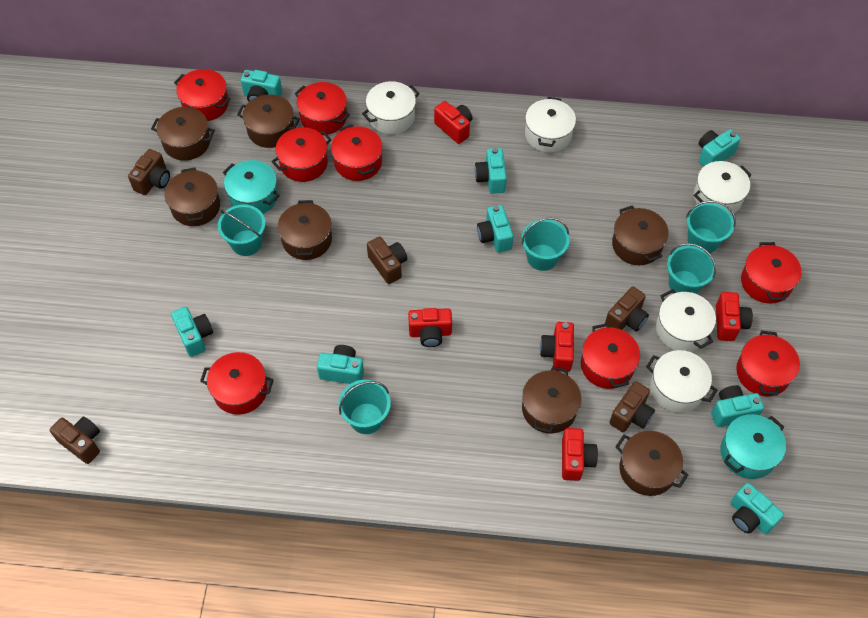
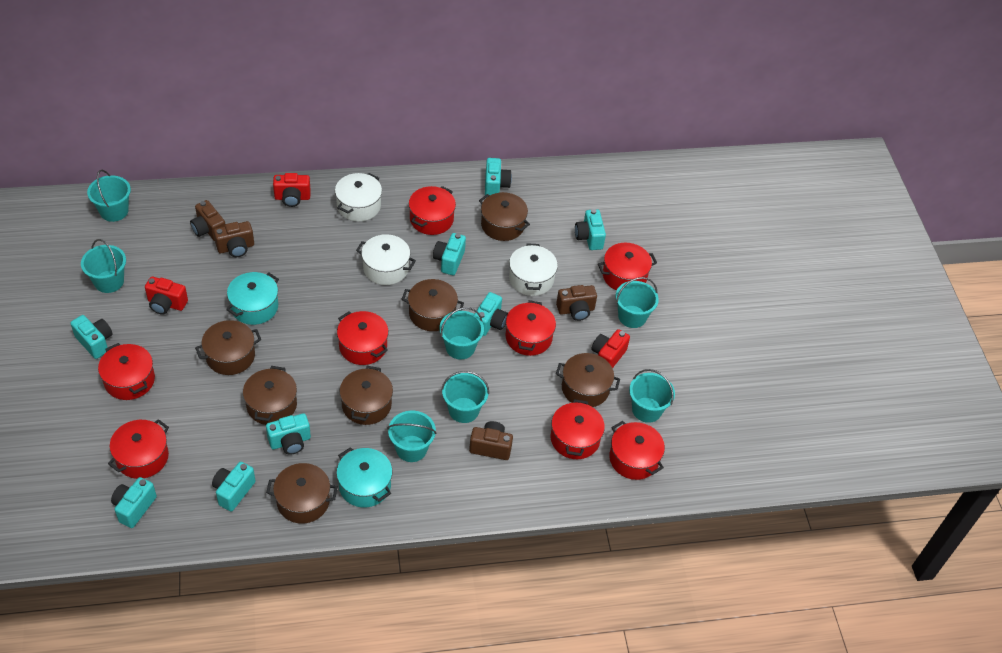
brown camera: [50,417,100,464] [128,149,170,195] [367,236,407,284] [605,287,649,331] [609,381,655,432] = 5 -> [190,200,225,241] [214,221,254,257] [469,421,513,460] [556,285,597,321] = 4
red camera: [408,308,452,347] [434,101,472,144] [540,322,574,372] [562,428,598,481] [716,292,753,341] = 5 -> [145,277,188,315] [273,173,311,207] [591,329,630,368] = 3
turquoise bucket: [218,205,265,256] [338,380,391,434] [522,218,569,271] [667,243,716,294] [686,201,736,253] = 5 -> [81,239,126,293] [87,170,131,222] [387,411,437,462] [439,307,484,360] [442,371,489,423] [615,277,659,328] [629,369,675,423] = 7
white pot: [362,81,420,134] [525,97,576,153] [646,350,717,413] [656,289,716,352] [694,161,752,215] = 5 -> [335,173,382,221] [356,234,416,285] [509,243,558,296] = 3

